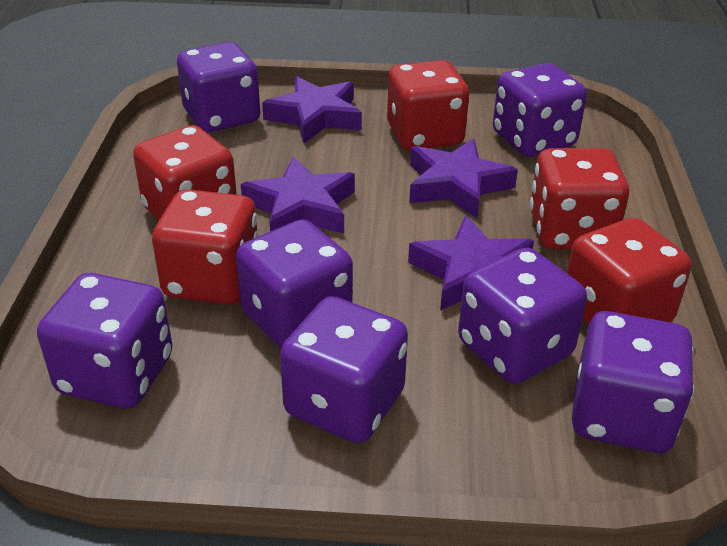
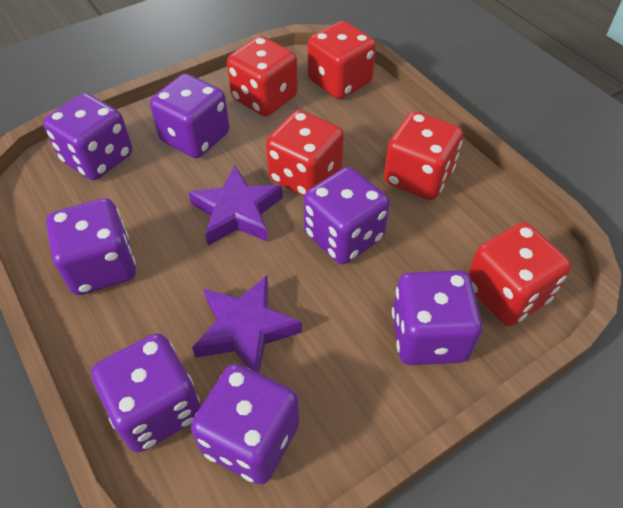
purple star: [241,157,355,233] [262,76,362,143] [408,215,534,311] [409,138,518,218] = 4 -> [188,165,283,246] [192,275,302,373] = 2

